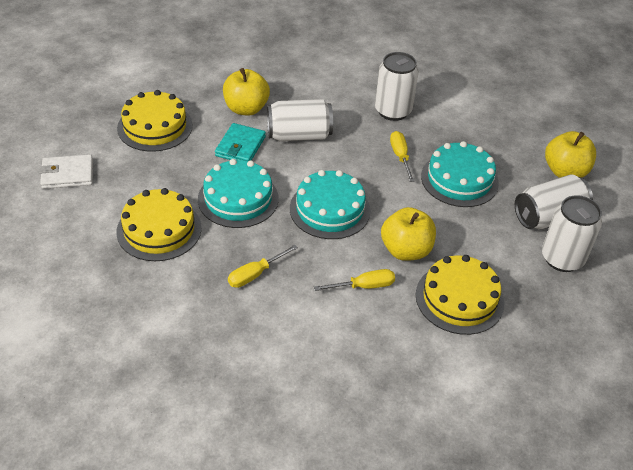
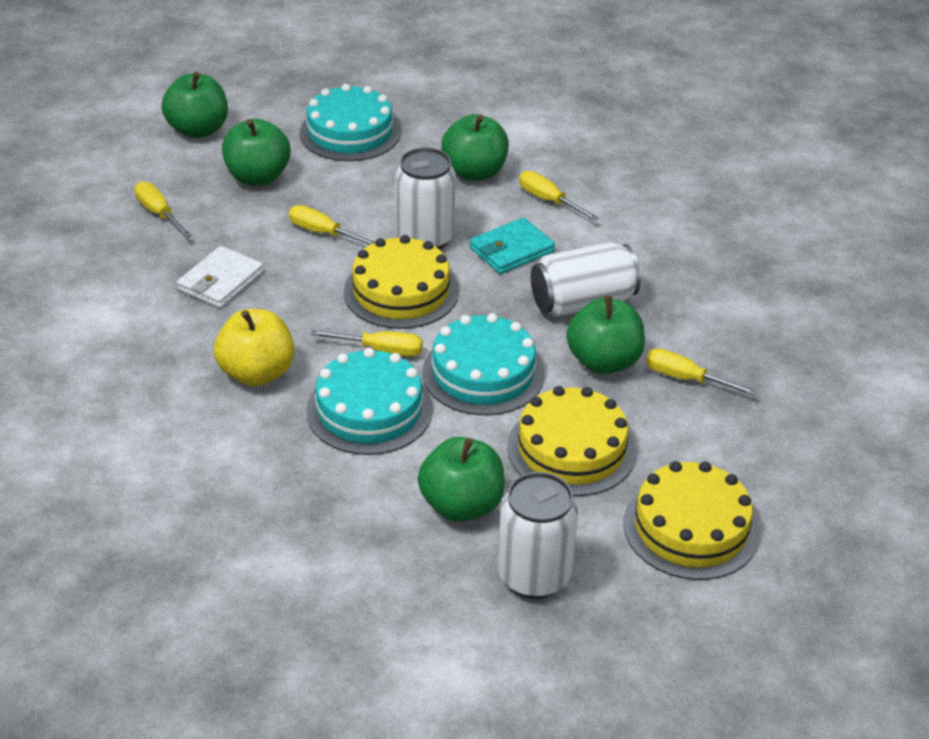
green apple: none = 0 -> [162,72,228,138] [222,119,291,186] [418,437,505,522] [441,114,509,181] [566,296,645,374] = 5
white can: [267,99,333,141] [375,52,419,121] [515,174,593,229] [542,195,602,272] = 4 -> [395,147,456,250] [498,472,578,599] [531,242,641,317] = 3
yellow apple: [223,68,270,115] [381,207,436,261] [545,131,596,178] = 3 -> [214,309,294,386] = 1
yellow screwdriver: [228,245,298,288] [314,269,395,291] [390,131,415,182] = 3 -> [135,181,192,238] [289,205,375,245] [311,330,423,356] [519,171,599,221] [646,348,757,396] = 5

